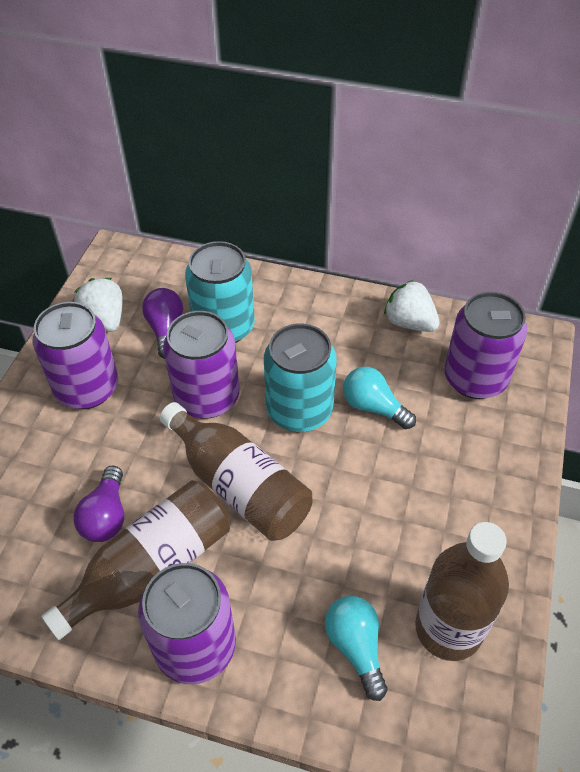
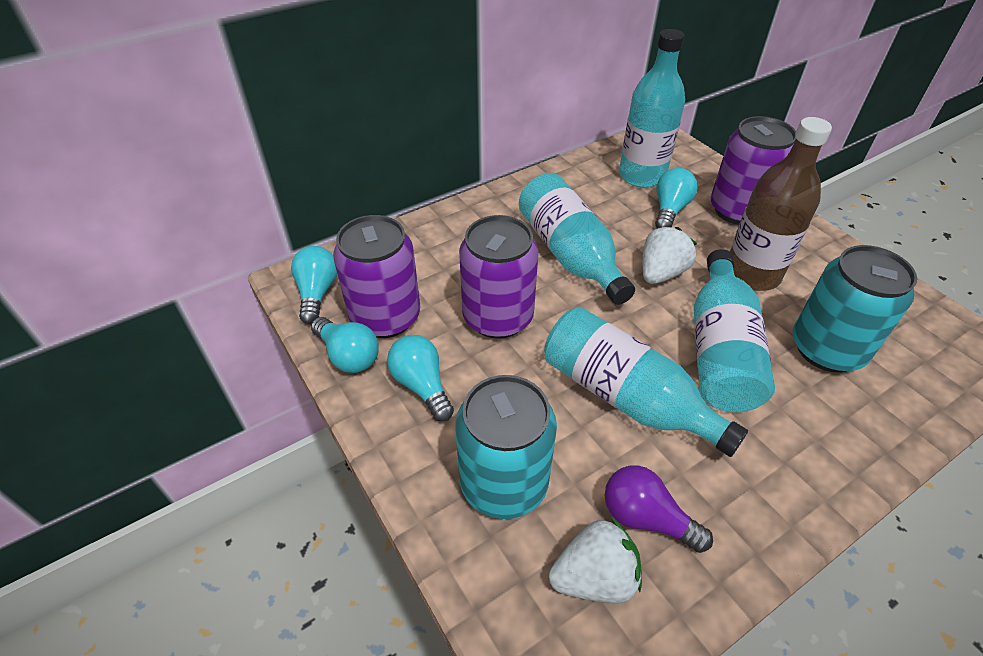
brown bottle: [41,480,231,640] [160,402,312,541] [415,522,509,661] = 3 -> [730,117,832,291] = 1
purple can: [33,302,118,409] [138,563,236,684] [163,311,239,419] [444,292,527,399] = 4 -> [333,215,420,338] [459,215,539,339] [710,116,796,225] = 3
purple light bulb: [73,466,124,542] [142,288,183,359] = 2 -> [605,465,713,553] = 1
turquoise bottle: none = 0 -> [519,173,635,305] [544,307,748,457] [619,29,685,188] [694,249,775,412] = 4
turquoise light bulb: [325,596,388,701] [343,367,416,429] = 2 -> [291,246,337,324] [311,317,379,373] [387,335,454,421] [655,168,697,229] = 4

